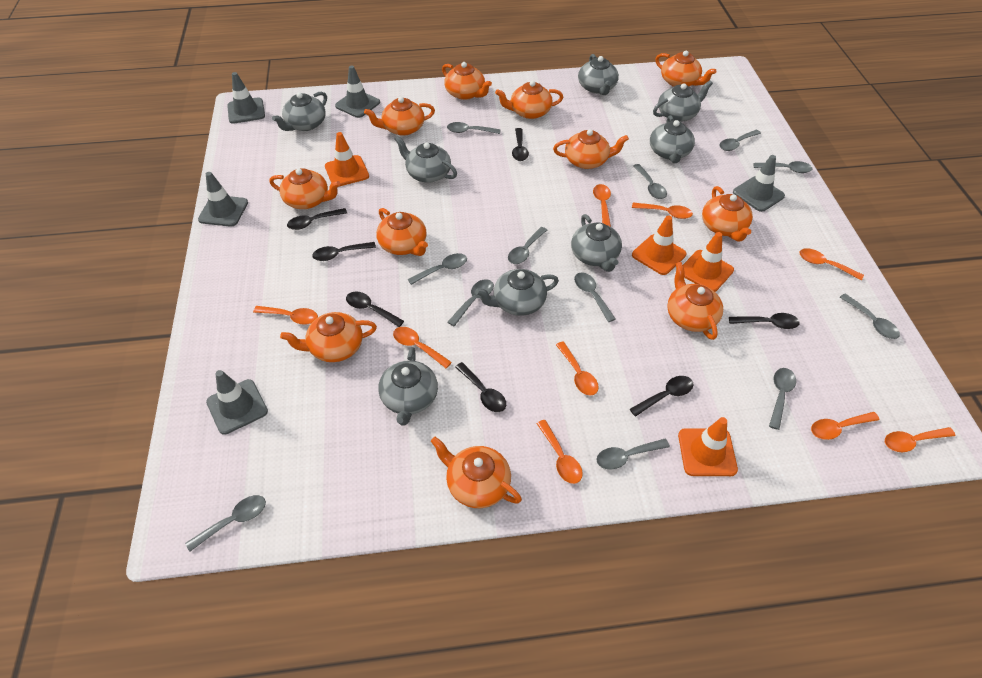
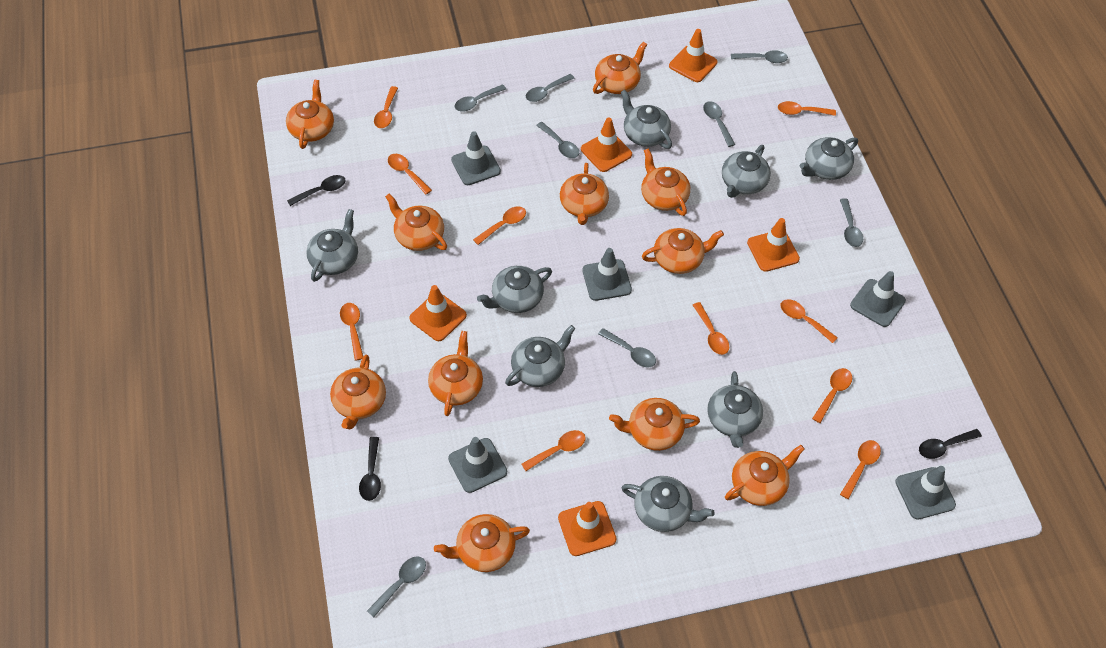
black spoon: [287,208,347,230] [312,242,376,261] [346,292,404,327] [455,362,506,412] [512,128,529,161] [630,376,693,417] [729,313,800,329] = 7 -> [287,175,346,206] [359,437,381,501] [919,429,982,459] = 3
grey spoon: [185,495,266,552] [408,253,467,285] [447,122,501,134] [448,279,494,326] [508,227,547,264] [574,272,616,322] [596,439,670,469] [633,164,667,199] [719,130,761,151] [753,161,813,173] [769,368,796,430] [840,293,900,339] = 12 -> [367,556,426,617] [455,84,506,112] [526,74,574,102] [536,122,579,158] [598,328,656,367] [703,101,735,147] [731,50,788,63] [840,198,863,247] = 8
orange spoon: [253,306,318,325] [393,327,452,368] [536,420,583,484] [556,342,599,396] [593,184,611,227] [632,203,693,219] [799,248,864,281] [811,412,880,440] [885,427,955,452] = 9 -> [340,303,363,360] [374,86,398,128] [388,154,432,194] [473,206,526,245] [522,430,586,471] [693,302,729,355] [778,101,836,116] [781,299,838,343] [812,368,852,423] [840,440,881,499] = 10
orange traffic cone: [325,132,369,187] [632,215,687,275] [678,417,738,476] [683,232,734,292] = 4 -> [409,285,467,341] [558,501,616,556] [581,117,632,172] [669,29,717,82] [747,218,800,272] = 5

